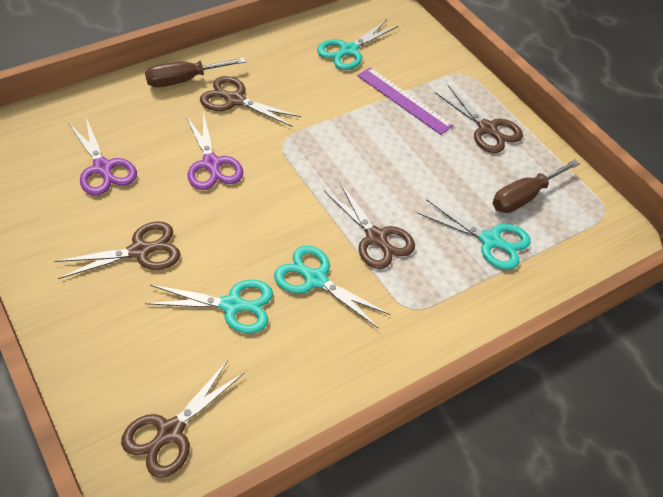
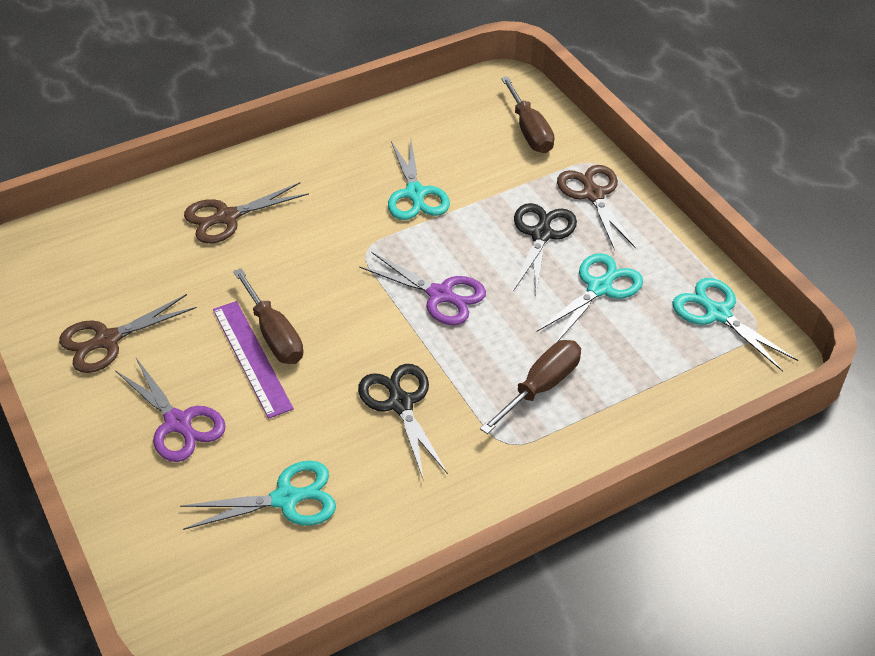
black scissors: none = 0 -> [358,364,448,478] [513,203,577,294] = 2
brown scissors: [54,221,180,279] [121,360,245,478] [200,76,301,127] [324,182,415,269] [435,85,523,153] = 5 -> [59,294,197,373] [184,182,309,244] [557,165,635,250] = 3
brown screwdriver: [145,57,246,87] [493,159,580,213] = 2 -> [233,269,303,364] [480,340,581,434] [501,76,555,153] = 3

